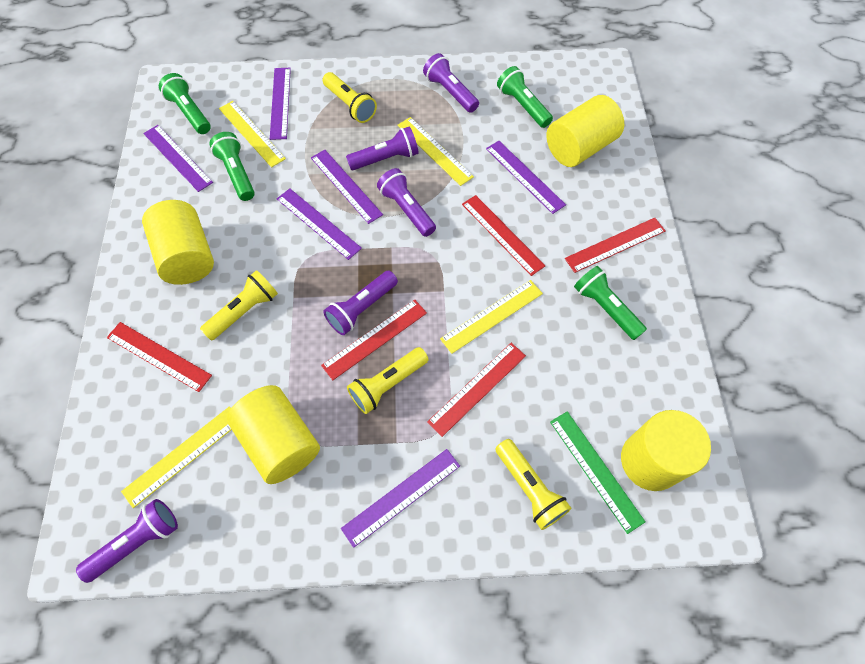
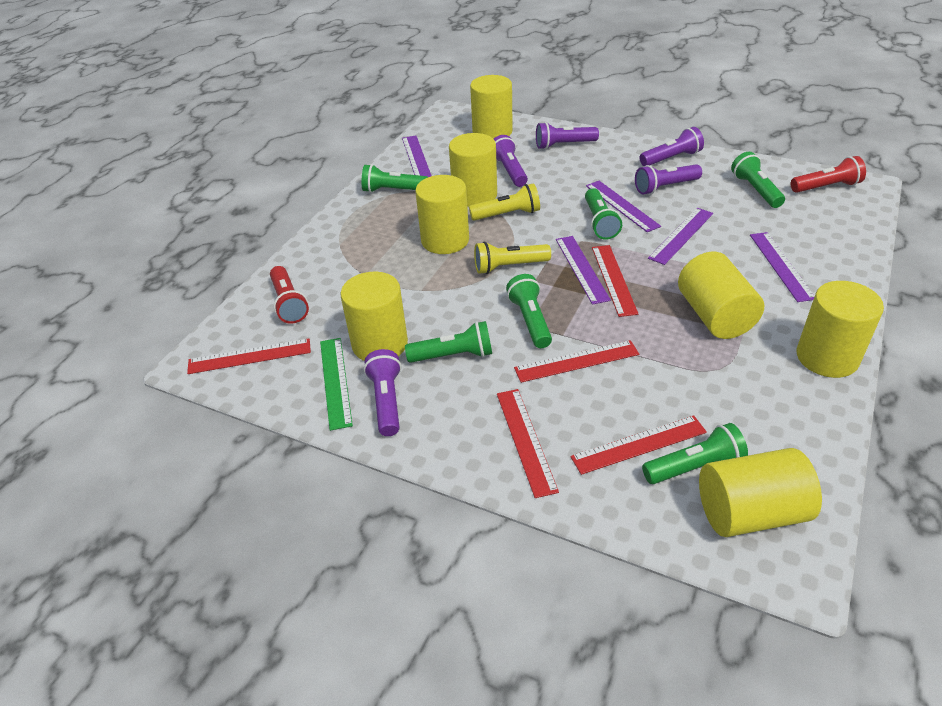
green flashlight: [159,73,211,134] [209,132,255,201] [497,66,553,128] [574,266,647,340] = 4 -> [362,164,428,193] [405,321,492,363] [506,274,552,348] [585,188,622,239] [642,423,748,484] [731,152,785,208] = 6
purple ruler: [143,125,213,192] [270,68,291,140] [277,188,362,260] [311,150,383,224] [341,449,460,548] [486,141,566,214] = 6 -> [402,136,431,177] [556,236,611,305] [586,181,661,232] [648,208,713,265] [750,232,815,302] = 5
red flashlight: none = 0 -> [270,266,309,324] [791,156,866,193] = 2
yellow cylinder: [142,200,214,285] [227,385,320,484] [546,95,624,167] [621,410,711,491] = 4 -> [340,272,408,361] [415,175,469,254] [449,133,497,207] [470,75,513,139] [678,252,764,339] [699,448,822,537] [796,281,884,378] = 7
yellow flashlight: [200,270,278,341] [323,72,377,123] [347,347,429,414] [495,439,571,530] = 4 -> [469,183,540,221] [474,242,551,274] = 2
yellow ruler: [121,406,232,508] [219,101,286,168] [397,117,474,186] [440,280,543,354] = 4 -> none = 0

